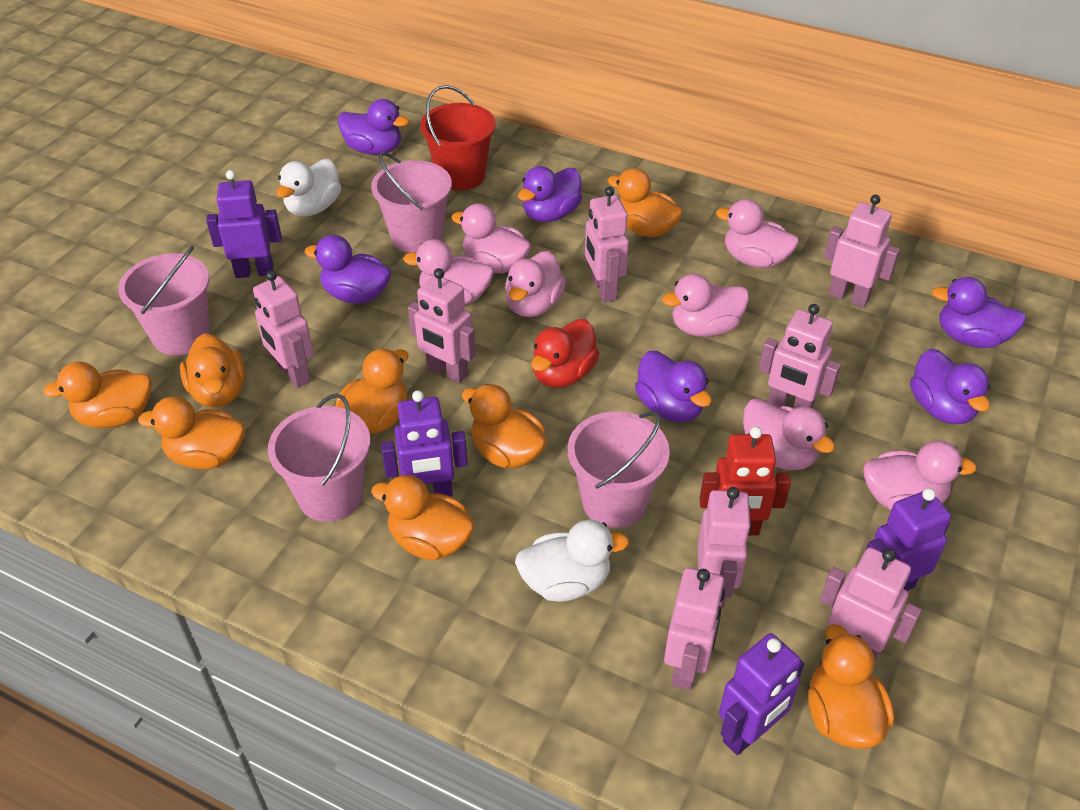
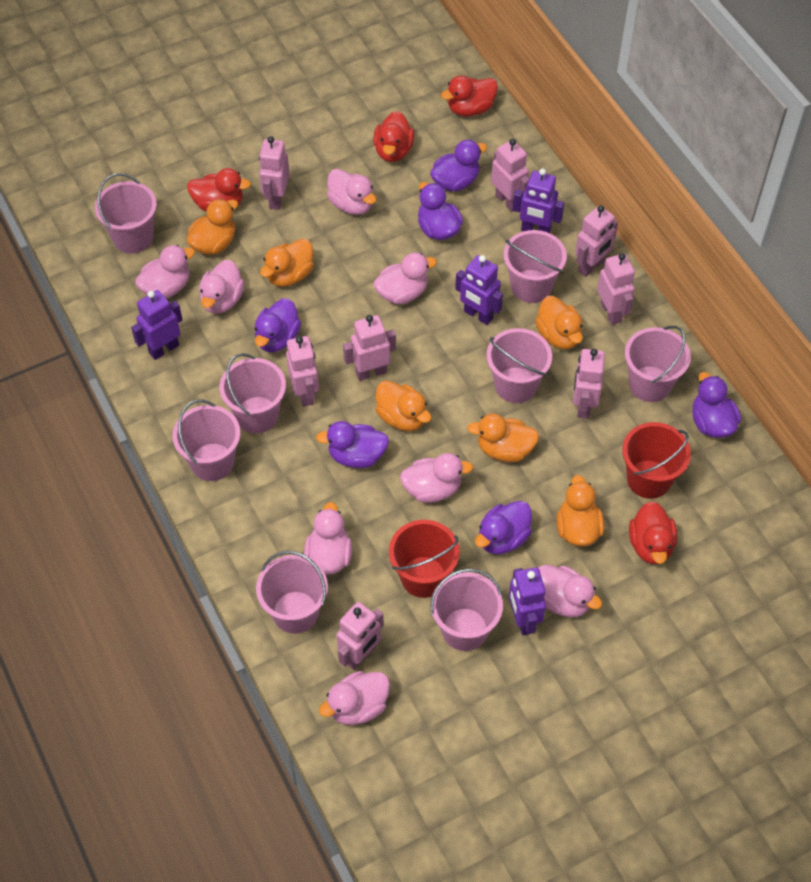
orange duck: [43,362,152,428] [138,396,245,469] [180,333,245,407] [336,349,408,434] [371,475,475,560] [462,384,547,468] [607,168,683,237] [808,624,894,749] = 8 -> [187,199,238,255] [260,238,314,287] [375,380,431,431] [467,413,539,462] [535,296,583,350] [557,475,604,547] = 6
pink bucket: [118,246,210,355] [268,393,370,522] [371,152,452,253] [568,411,670,528] = 4 -> [95,173,157,254] [173,399,240,481] [219,353,286,433] [256,551,328,634] [430,568,503,651] [487,328,552,403] [503,230,567,303] [625,326,691,402] = 8
pink duck: [403,239,494,305] [451,203,531,273] [505,251,566,317] [662,274,749,337] [716,199,799,268] [743,398,835,470] [863,441,977,510] = 7 -> [135,245,195,298] [199,260,245,314] [304,502,352,575] [319,671,390,725] [327,169,376,215] [374,252,437,304] [400,453,473,503] [538,565,602,617] = 8
red bucket: [420,85,496,191] = 1 -> [389,520,460,598] [622,422,691,499] = 2
red duck: [531,319,600,388] = 1 -> [187,168,251,211] [373,111,415,162] [441,76,498,117] [629,501,677,564] = 4
red robot: [699,427,791,535] = 1 -> none = 0
white duck: [277,159,341,217] [515,520,629,602] = 2 -> none = 0

